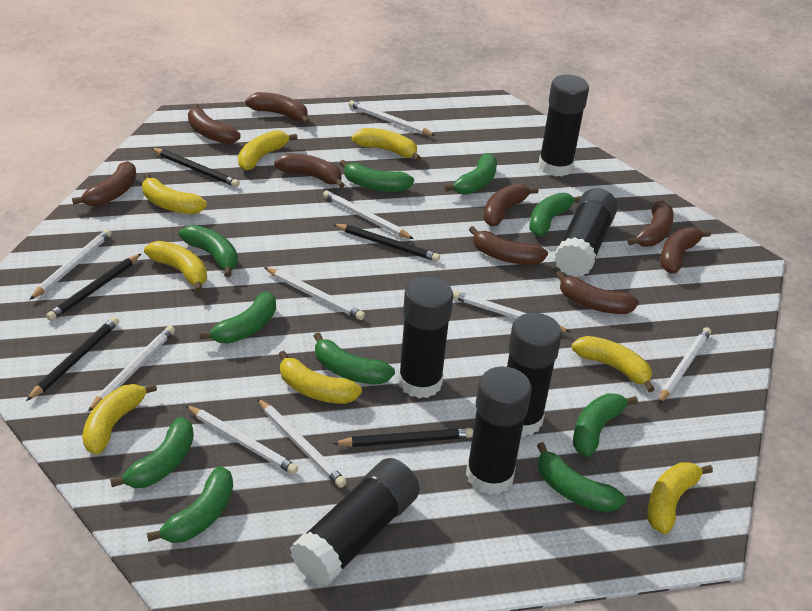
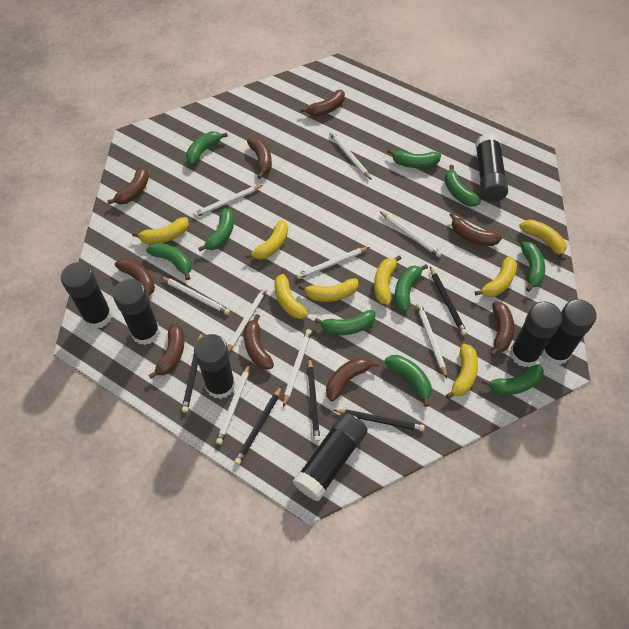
black glue stick: [290,458,420,586] [398,276,453,398] [466,366,532,495] [507,313,562,437] [538,75,589,177] [554,188,618,277] = 6 -> [61,262,112,329] [113,279,160,345] [194,334,235,399] [293,412,368,501] [475,133,508,202] [510,301,562,367] [542,299,597,365] = 7

